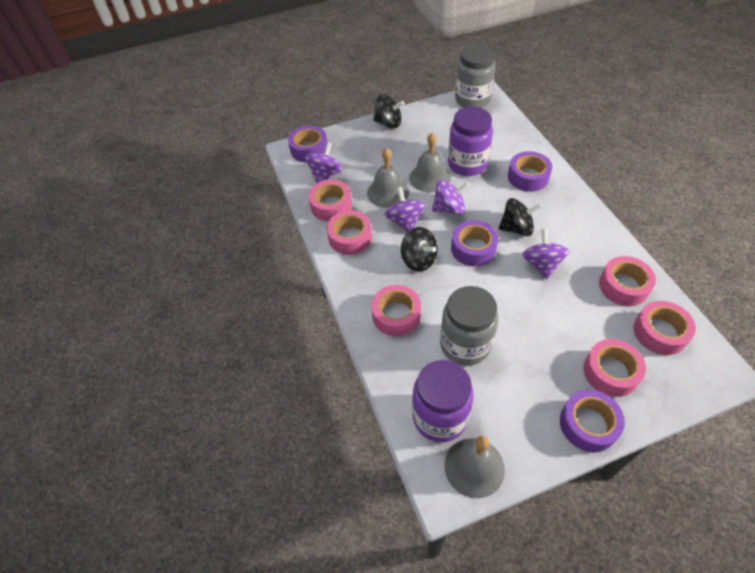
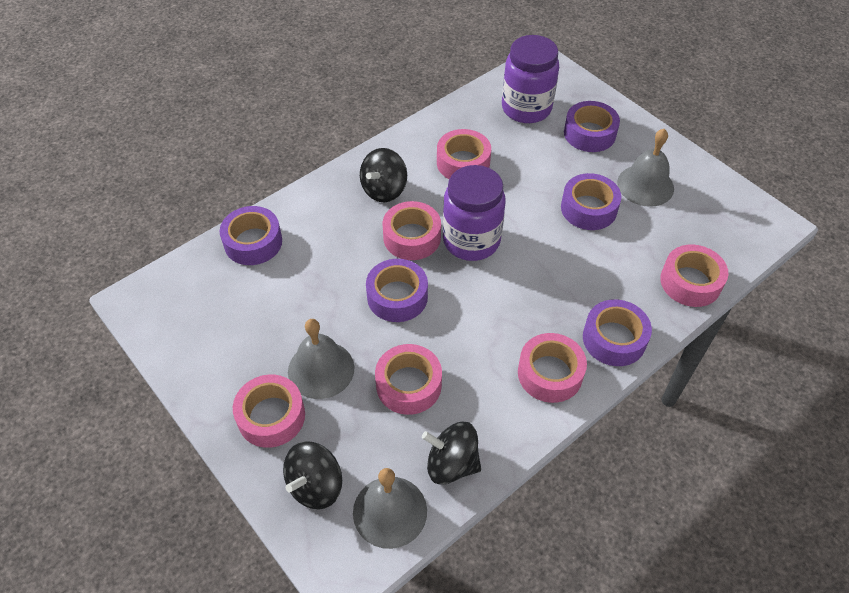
grey jar: [440,286,498,366] [455,44,496,108] = 2 -> none = 0
purple spinning top: [305,142,343,183] [384,187,425,232] [432,180,470,215] [522,229,569,279] = 4 -> none = 0
purple tape: [288,125,327,163] [451,220,498,266] [508,151,552,192] [560,390,625,452] = 4 -> [220,206,282,265] [366,259,428,322] [561,173,622,230] [564,101,620,152] [583,299,652,366] = 5

